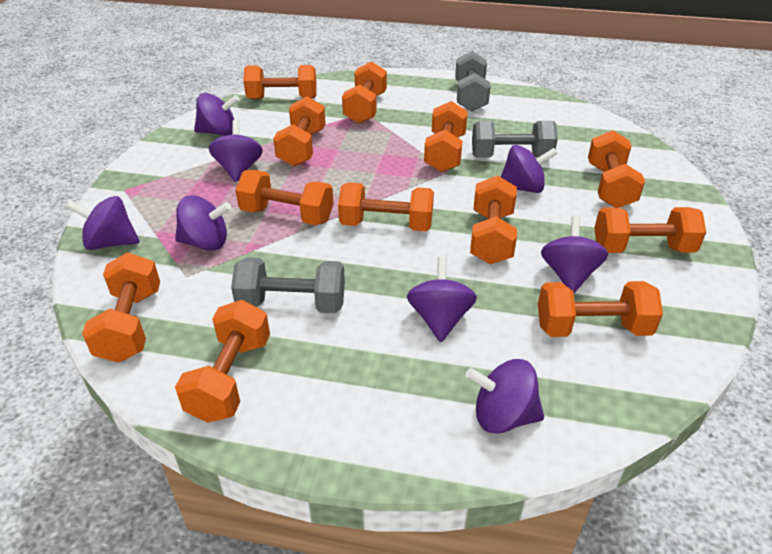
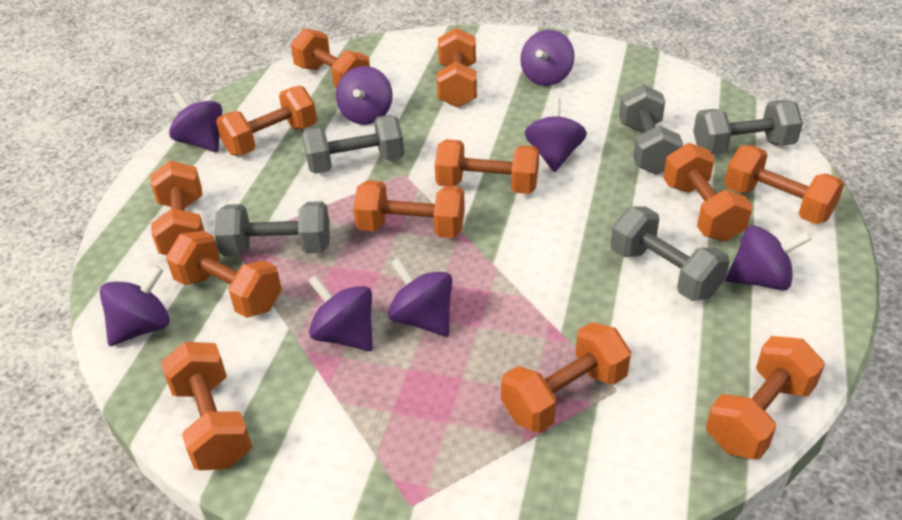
grey dumbbell: [231,258,345,313] [455,51,491,111] [472,121,558,158] = 3 -> [215,201,330,256] [302,115,404,174] [611,206,730,301] [619,85,683,175] [693,100,803,155] = 5

